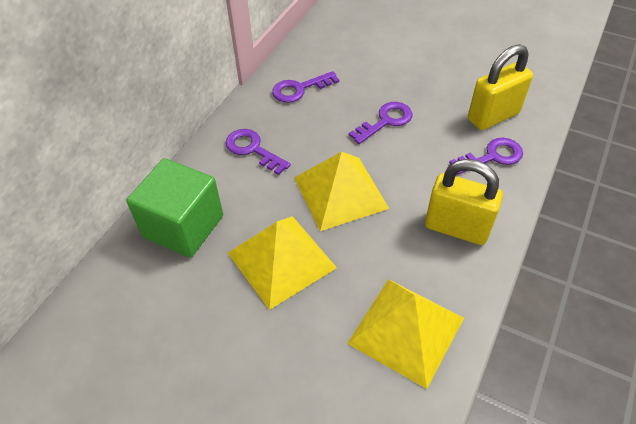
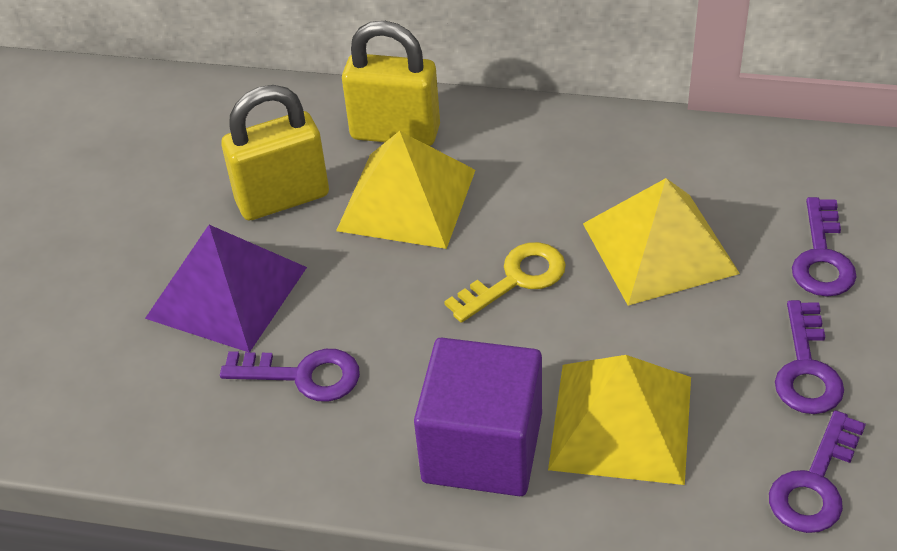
green cube: [126,158,223,258] = 1 -> none = 0
purple cube: none = 0 -> [414,338,542,496] = 1
purple pyramid: none = 0 -> [145,225,307,352] = 1
yellow key: none = 0 -> [444,242,566,323] = 1

